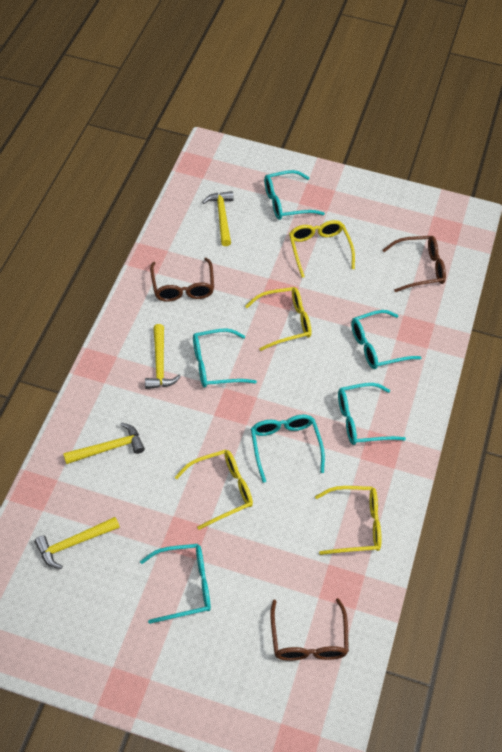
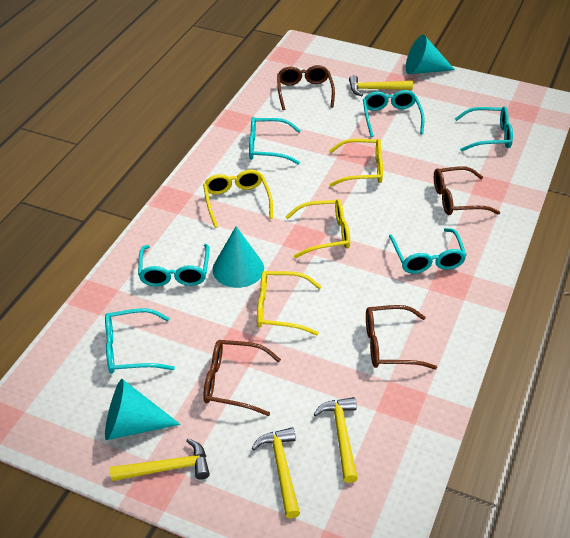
brown glasses: [150,258,214,302] [270,598,349,661] [383,236,446,292] = 3 -> [203,340,281,416] [277,65,335,110] [366,305,437,369] [434,166,500,215] = 4
turquoise cone: none = 0 -> [105,379,181,440] [212,226,264,288] [406,35,455,74] = 3

